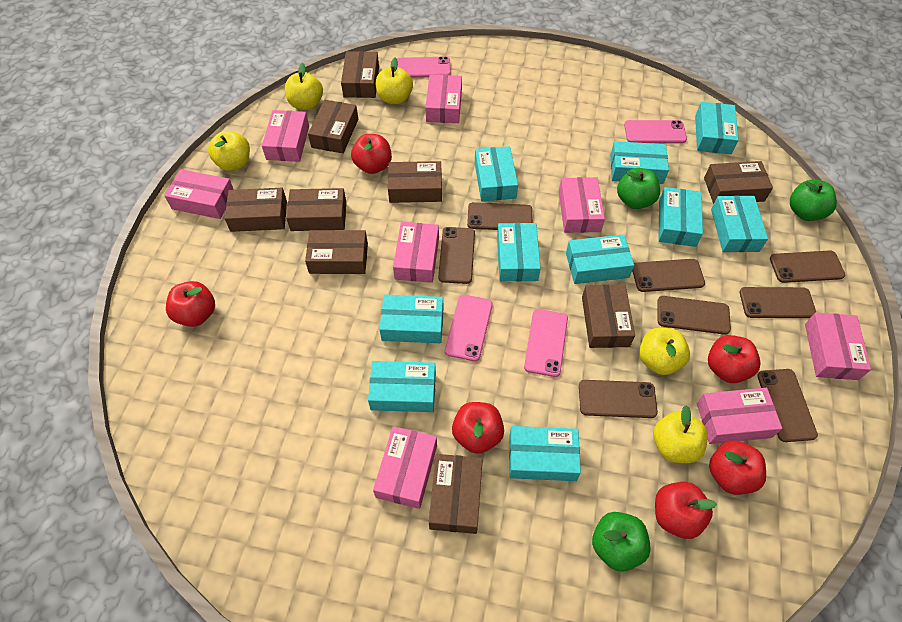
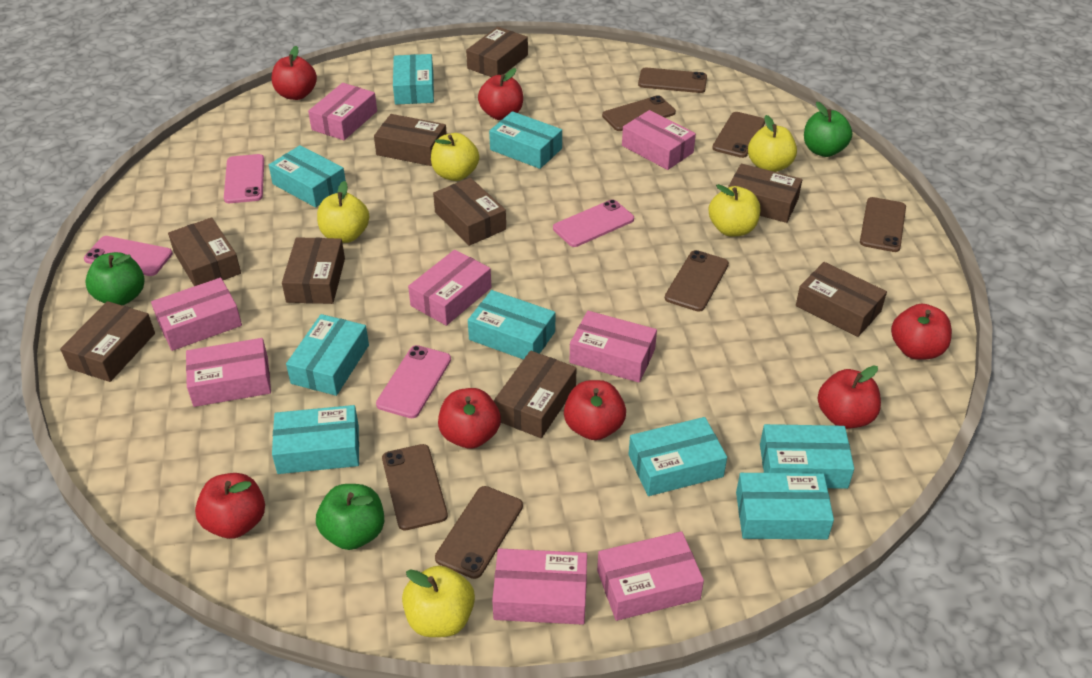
brown phone: [438,227,475,284] [467,202,532,230] [579,380,658,418] [632,259,705,292] [657,296,731,335] [739,287,816,318] [757,369,818,442] [770,250,845,283] = 8 -> [382,444,448,530] [435,486,523,579] [602,95,676,131] [638,67,707,93] [665,250,729,312] [712,112,765,158] [860,197,906,252] = 7
red apple: [166,281,215,327] [351,134,392,174] [452,402,504,454] [655,482,717,539] [708,335,760,383] [709,441,766,495] = 6 -> [195,473,265,539] [272,46,317,100] [438,388,501,449] [478,68,523,120] [564,380,626,440] [818,365,881,429] [891,304,952,360] = 7
turquoise box: [368,361,436,412] [380,295,443,343] [475,146,518,201] [497,223,541,281] [509,426,581,481] [566,234,634,284] [610,141,669,184] [659,187,703,247] [695,102,739,154] [711,196,768,252] = 10 -> [269,145,346,208] [272,405,359,474] [286,314,369,396] [393,54,434,104] [468,290,555,360] [489,111,562,169] [628,417,727,496] [736,473,834,539] [760,424,854,489] = 9

